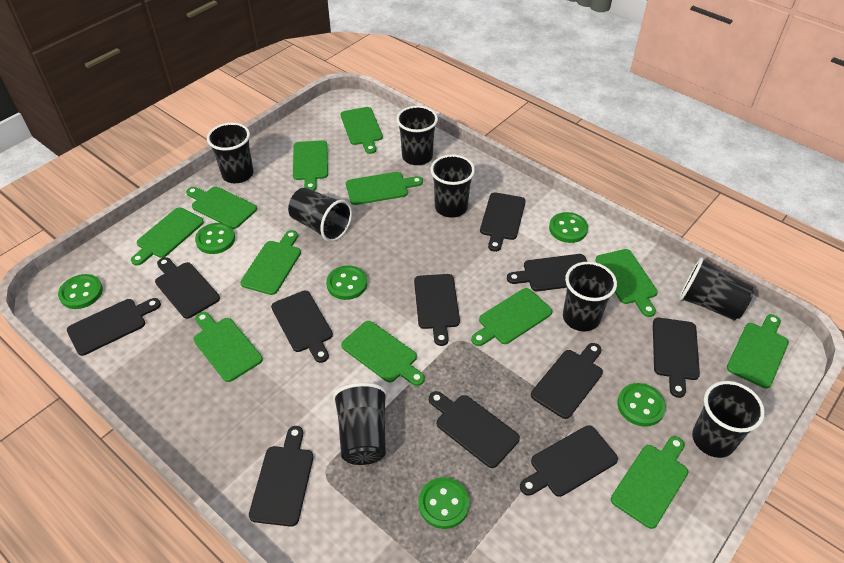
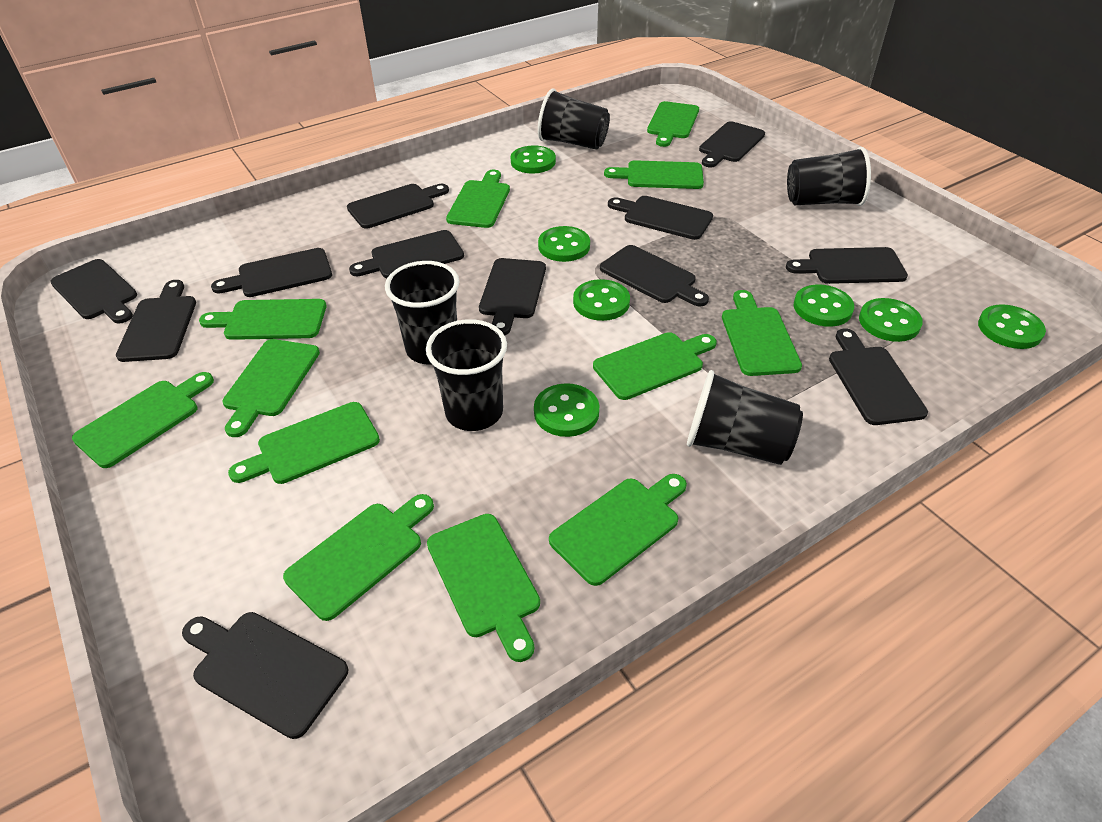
black cup: [207,123,254,183] [288,188,352,242] [333,383,388,465] [396,106,438,165] [430,154,475,218] [563,262,617,331] [679,257,754,320] [692,381,765,458] = 8 -> [385,261,459,364] [426,319,507,431] [538,89,610,150] [687,370,803,465] [787,147,871,206] = 5
black cutting board: [67,298,161,356] [155,257,220,319] [249,426,313,527] [271,291,333,363] [414,274,460,346] [429,391,520,468] [480,192,526,252] [507,254,587,291] [520,425,618,497] [531,343,603,419] [653,318,700,398] = 11 -> [50,259,137,324] [116,280,196,362] [182,612,348,739] [211,248,332,297] [347,184,449,229] [349,230,464,279] [479,258,546,335] [600,245,709,307] [608,196,713,240] [699,121,765,167] [786,247,908,284] [829,328,928,425] = 12
green button: [58,274,103,309] [195,223,235,254] [326,265,367,300] [419,477,470,529] [549,212,588,243] [618,383,666,427] = 6 -> [511,145,556,173] [534,383,599,437] [538,226,590,262] [573,279,630,321] [794,285,854,327] [859,298,923,342] [978,304,1046,349] = 7

